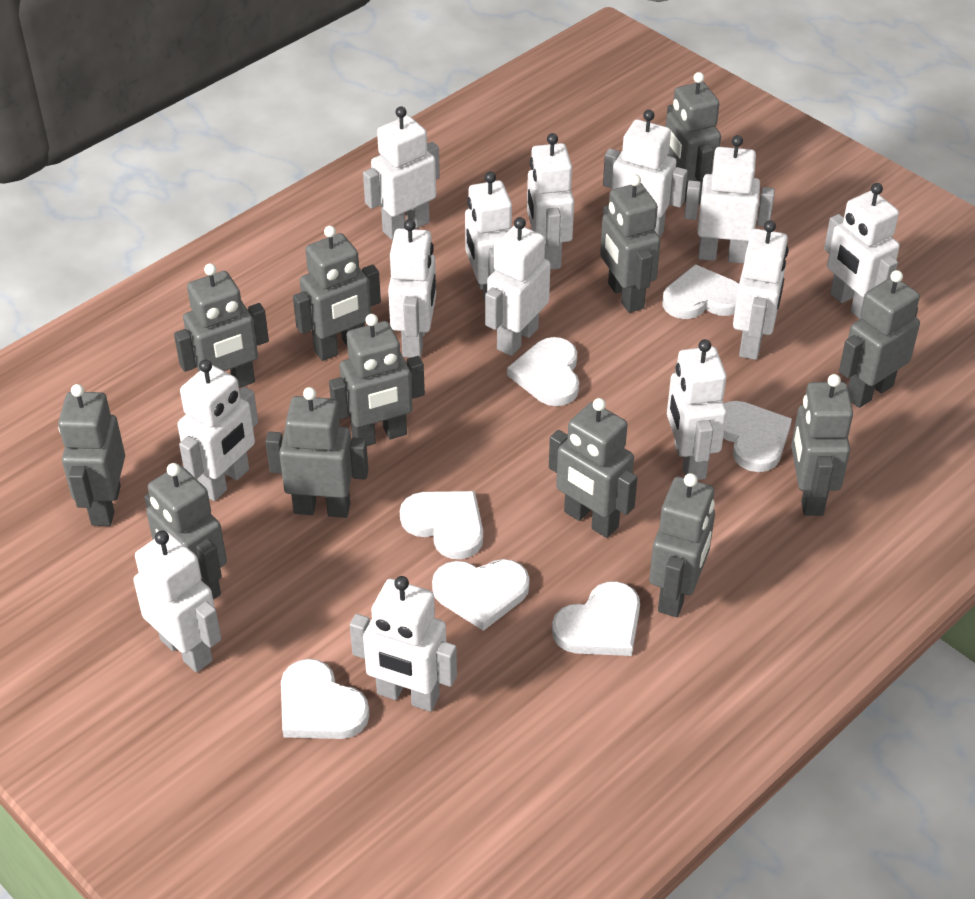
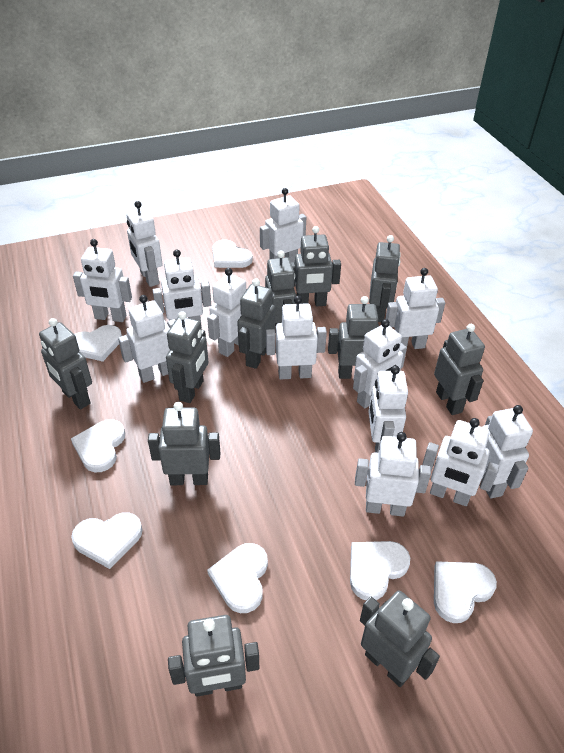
grey robot: [58,384,125,526] [144,463,227,600] [174,263,269,388] [265,387,368,518] [293,226,381,361] [329,314,425,446] [549,398,638,538] [600,175,660,313] [649,473,715,617] [666,72,721,205] [791,374,853,516] [839,270,920,408] = 12 -> [39,318,92,409] [148,402,220,485] [166,311,208,403] [168,615,259,697] [237,278,275,369] [265,251,296,333] [291,226,341,306] [328,296,379,379] [360,591,440,687] [369,235,401,322] [434,324,485,415] = 11

